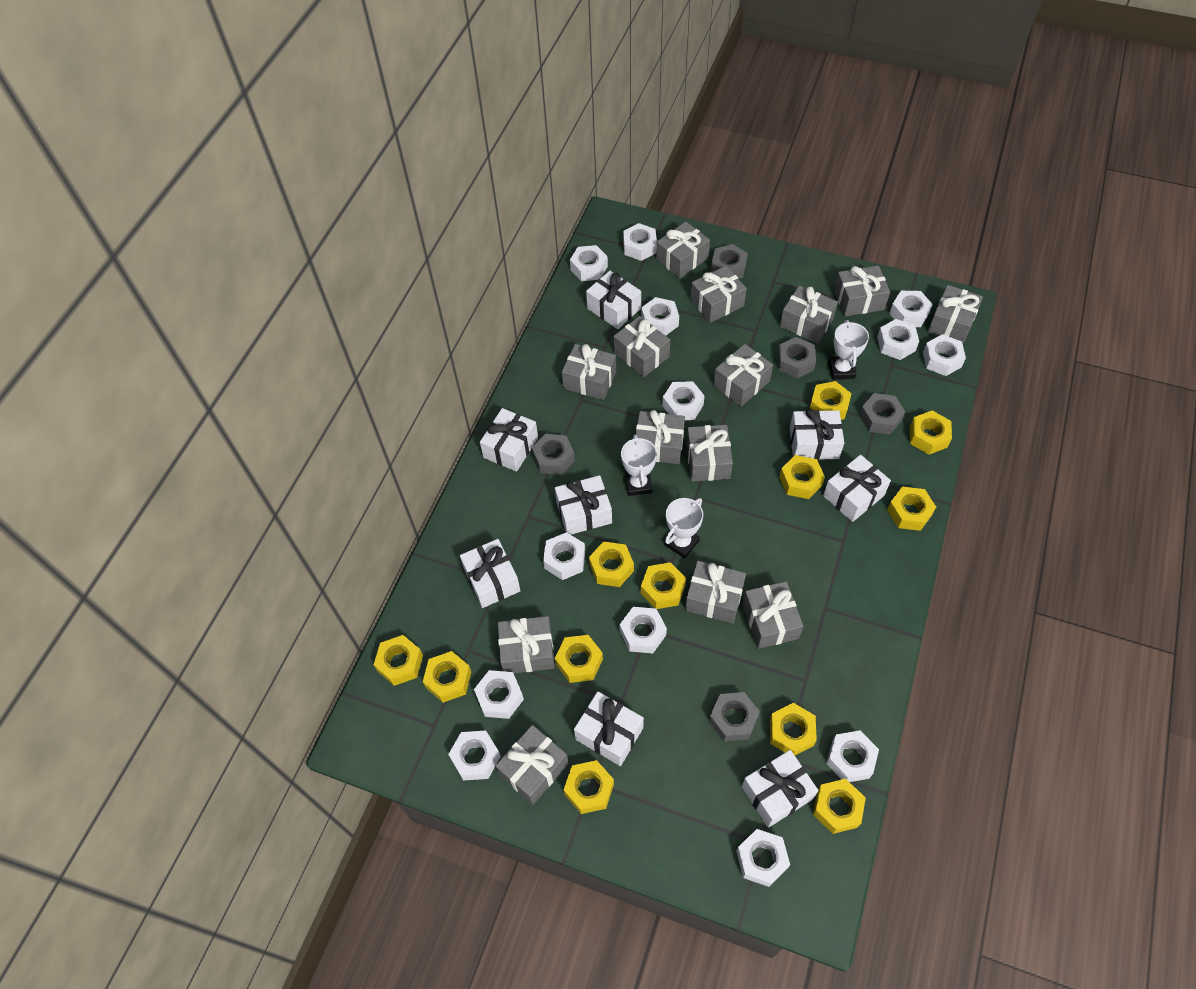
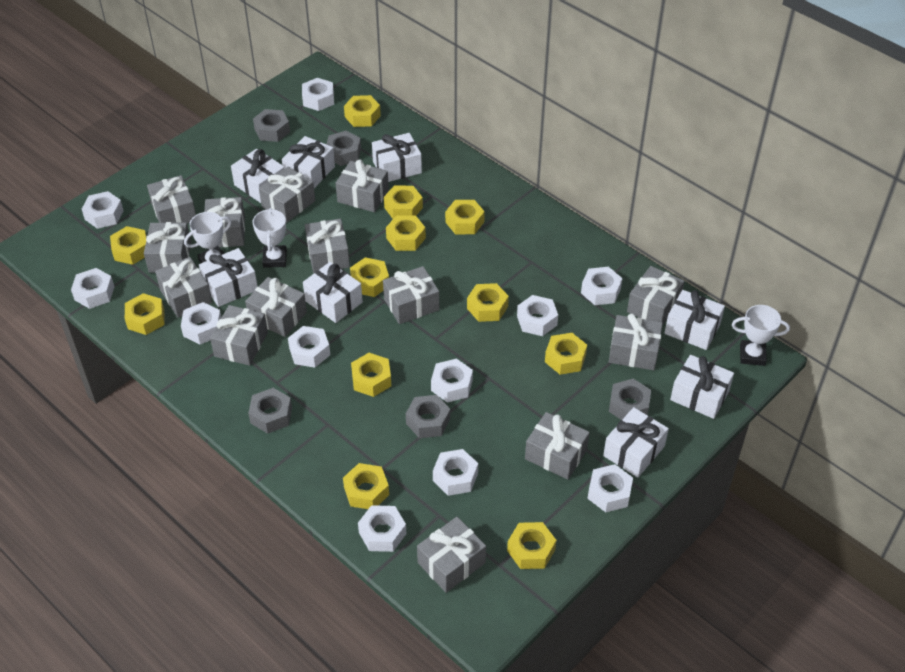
white nut: [448,731,501,781] [474,670,524,719] [543,532,585,580] [570,245,608,281] [619,607,667,653] [623,223,657,261] [641,297,679,336] [662,381,705,420] [736,829,790,887] [826,731,879,782] [877,319,919,360] [889,291,933,327] [923,334,966,376] = 13 -> [71,268,114,309] [82,191,124,229] [181,302,222,345] [288,326,330,368] [302,78,334,111] [358,505,406,552] [431,359,473,403] [433,449,478,496] [517,295,558,336] [581,267,623,305] [588,464,633,512] = 11

